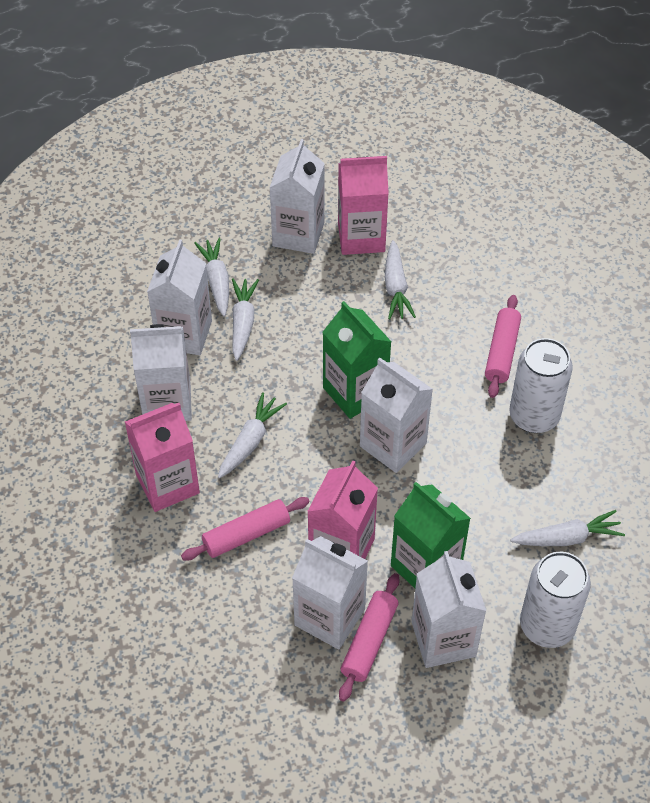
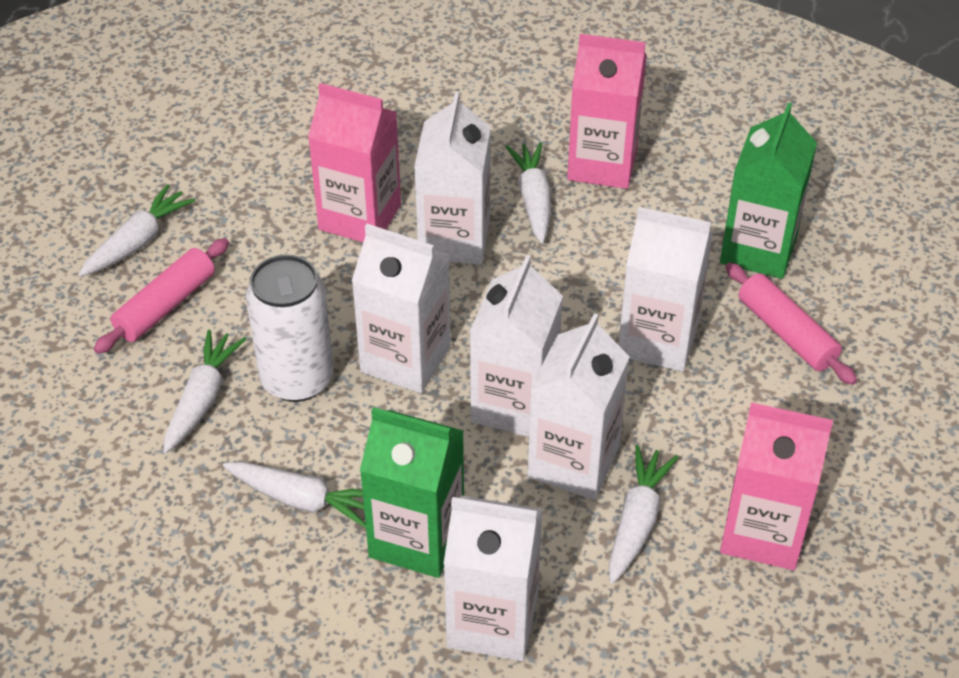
pink rolling pin: [181,497,310,561] [339,573,399,701] [485,295,521,398] = 3 -> [94,238,229,354] [725,262,857,385] = 2
white can: [509,338,573,433] [520,552,591,648] = 2 -> [246,255,334,402] = 1

